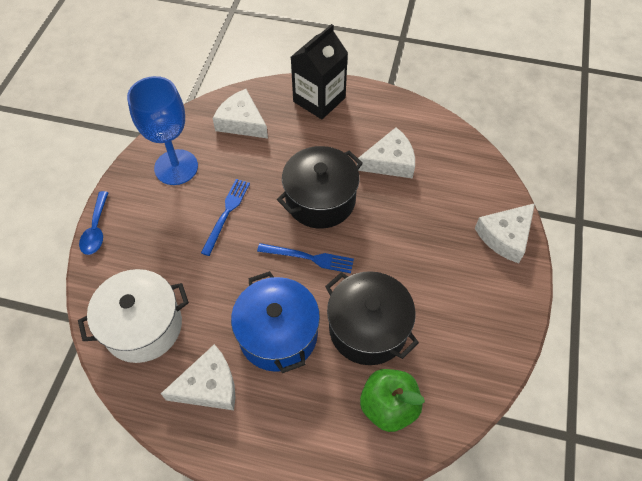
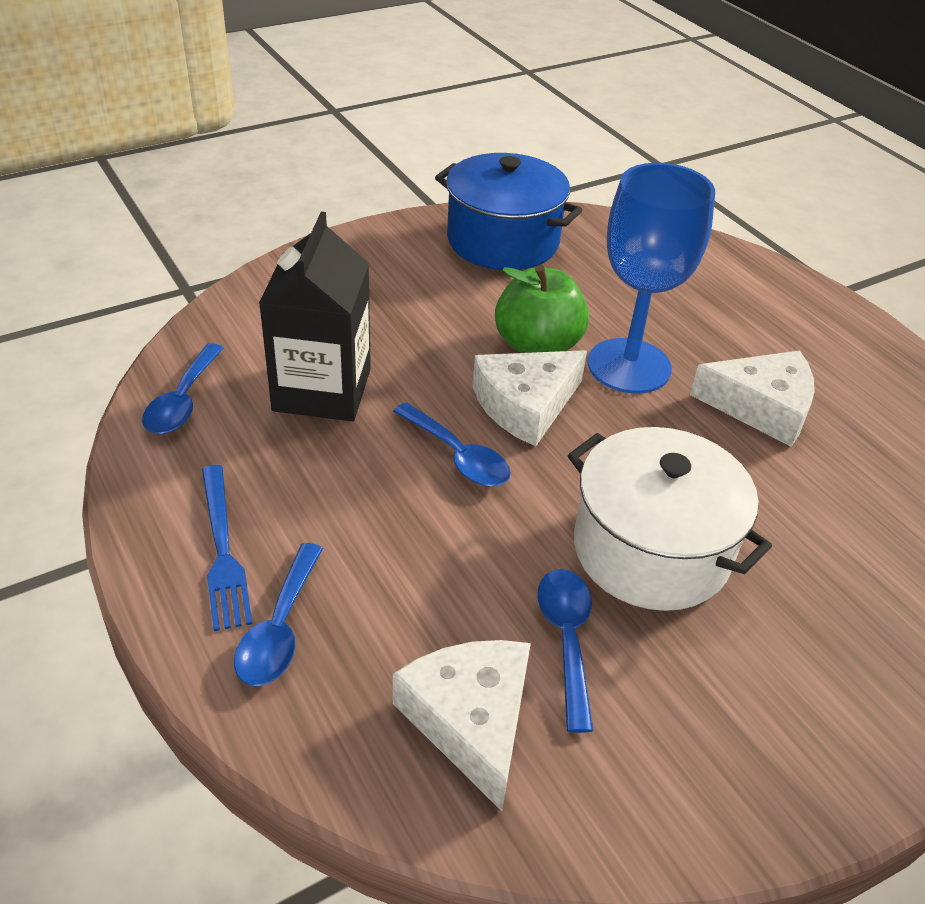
black pot: [277,146,363,229] [325,271,419,365] = 2 -> none = 0
blue fork: [201,179,250,256] [257,243,354,273] = 2 -> [202,465,252,631] = 1
blue spoon: [79,191,109,255] = 1 -> [142,343,224,434] [234,543,323,686] [393,402,511,486] [538,569,593,733] = 4
white cheese: [161,344,235,410] [212,89,268,138] [357,127,415,179] [475,203,535,263] = 4 -> [393,640,531,811] [473,350,587,447] [690,350,815,447] = 3

